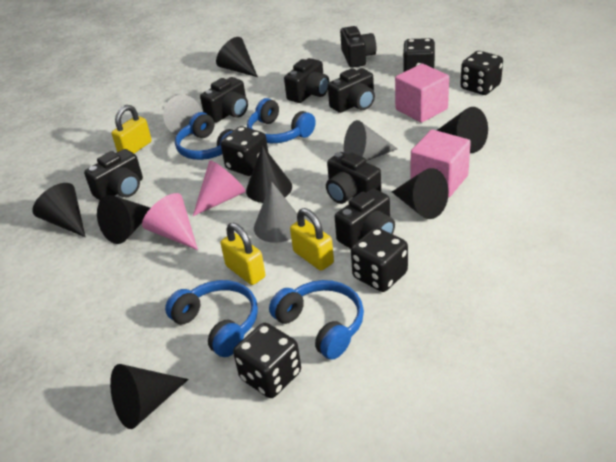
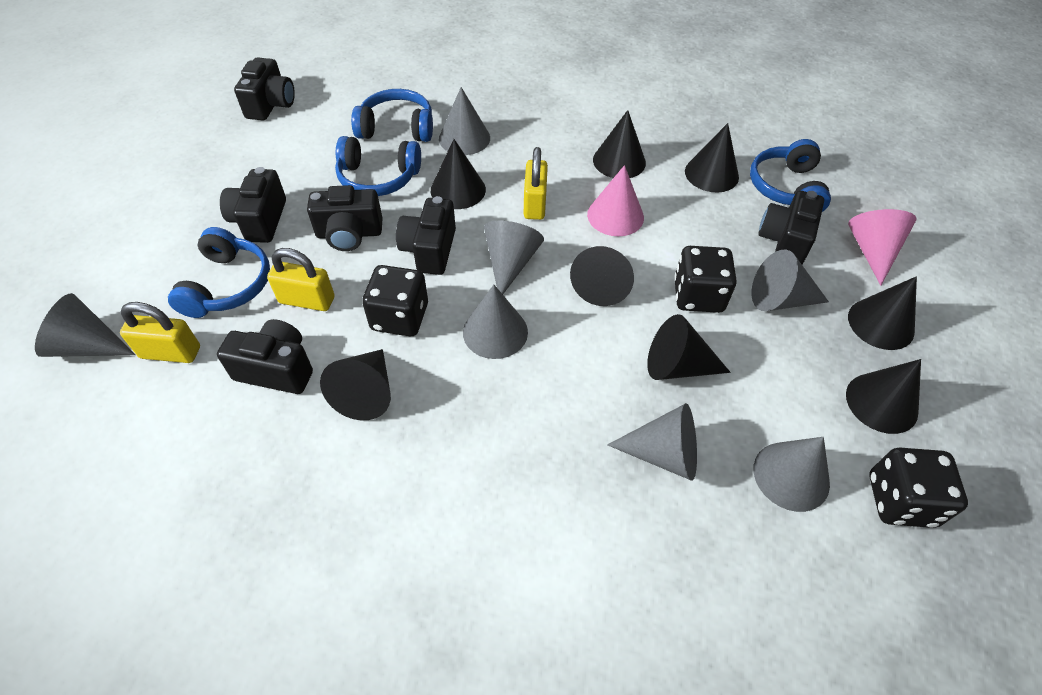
black camera: [84,149,143,200] [200,77,248,123] [284,58,329,103] [326,152,381,204] [328,68,375,113] [335,188,395,249] [340,26,376,68] = 7 -> [217,319,313,394] [220,167,286,243] [234,57,295,120] [307,185,383,251] [396,196,456,275] [758,191,824,264] = 6
black cone: [32,183,86,237] [97,195,150,244] [110,364,189,429] [216,37,258,77] [246,145,292,203] [392,168,448,219] [436,107,488,153] = 7 -> [320,349,391,420] [431,139,486,209] [570,246,634,306] [593,110,646,178] [647,314,731,380] [685,123,739,193] [846,359,921,434] [848,276,917,350] = 8
black dice: [221,126,268,176] [233,323,301,398] [351,227,408,292] [403,38,435,72] [460,51,503,95] = 5 -> [362,265,428,336] [674,246,737,313] [869,447,968,528] = 3
grey cone: [163,95,202,137] [254,182,297,243] [344,120,398,161] = 3 -> [35,293,136,357] [439,87,490,155] [463,285,528,359] [484,221,544,294] [607,403,697,481] [751,250,829,311] [754,437,830,512] = 7
pink cube: [395,64,449,123] [411,130,471,198] = 2 -> none = 0

